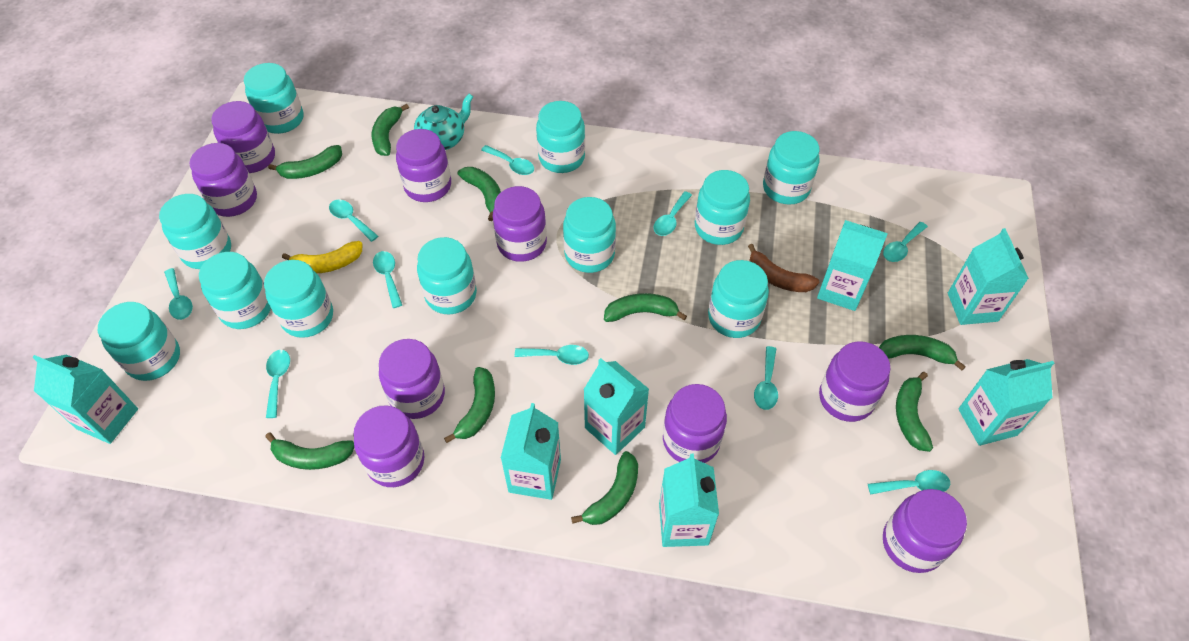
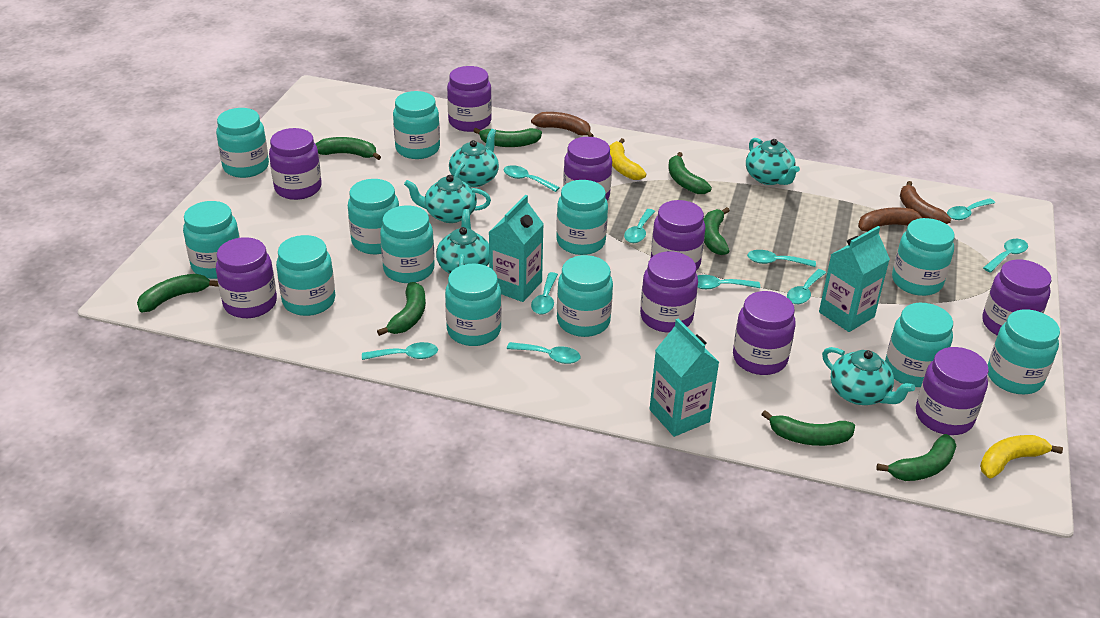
brown banana: [748,244,819,292] = 1 -> [531,112,594,137] [858,207,922,232] [900,181,951,224] = 3
green banana: [265,432,354,470] [268,145,342,179] [372,104,409,156] [444,367,495,443] [458,167,501,221] [571,451,638,525] [604,293,687,322] [879,335,966,371] [896,372,933,452] = 9 -> [137,274,219,313] [316,137,381,160] [377,282,426,336] [473,128,542,147] [668,152,712,194] [704,207,730,255] [761,410,855,446] [876,434,957,481] = 8
turquoise carton: [32,354,138,444] [501,403,561,500] [583,358,649,455] [659,454,719,547] [817,220,888,311] [948,228,1029,325] [958,359,1054,446] = 7 -> [489,195,544,302] [650,319,719,437] [819,226,890,332] = 3
turquoise jar: [98,302,180,381] [159,194,231,269] [199,252,271,329] [244,63,304,134] [264,260,333,338] [417,237,477,314] [536,101,585,173] [563,197,616,273] [695,170,750,245] [708,260,769,338] [763,131,820,205] = 11 -> [183,201,240,279] [216,108,269,178] [276,235,335,316] [348,179,399,254] [380,206,435,283] [393,91,440,159] [445,263,502,346] [556,180,608,255] [557,255,613,337] [885,303,953,387] [892,218,955,296] [987,309,1060,394] = 12
turquoise teapot: [414,94,473,150] = 1 -> [404,175,491,223] [436,209,489,274] [449,129,499,187] [746,138,800,185] [822,347,915,405] = 5
yellow banana: [282,241,362,273] = 1 -> [610,138,646,180] [980,435,1063,479] = 2

